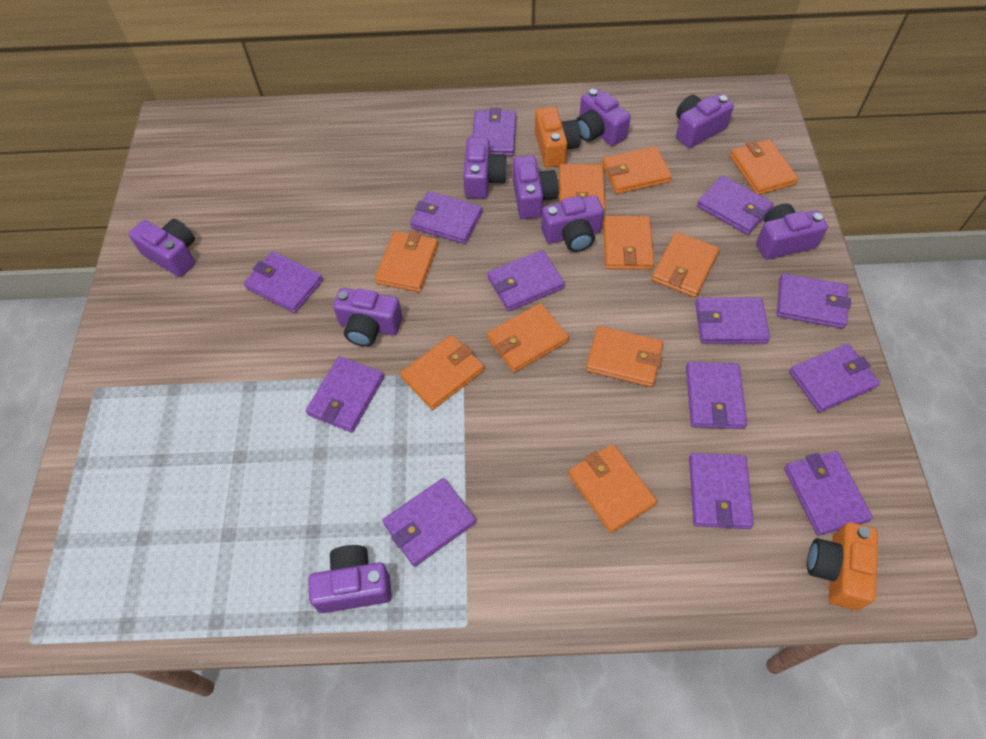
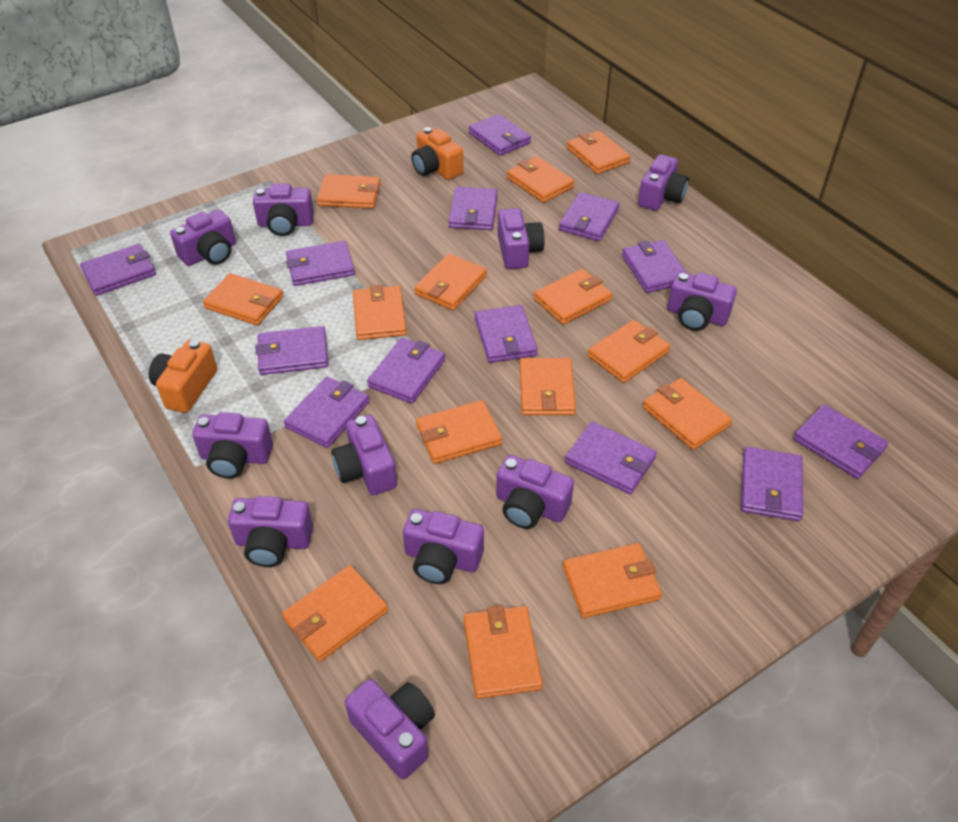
orange wallet: [375,231,438,292] [400,335,484,410] [487,303,569,372] [559,164,605,214] [568,444,657,533] [586,326,663,387] [602,146,672,194] [603,216,654,270] [651,232,719,298] [730,139,798,195] = 10 -> [203,273,283,326] [282,565,388,662] [317,174,381,209] [353,284,407,340] [414,254,487,310] [416,400,502,464] [464,605,543,699] [507,156,574,203] [520,358,576,415] [534,269,613,325] [563,543,662,618] [567,131,631,174] [588,320,670,383] [643,378,732,450] = 14
purple camera: [129,219,195,277] [308,545,392,613] [333,288,402,347] [463,137,507,199] [513,155,558,219] [541,195,604,252] [576,88,631,146] [676,94,734,148] [756,203,828,260] = 9 -> [170,209,236,266] [192,412,273,479] [228,496,313,567] [253,184,314,236] [331,415,397,495] [345,679,435,780] [403,509,484,584] [496,455,574,529] [498,208,544,269] [638,154,689,211] [667,272,737,331] = 11

